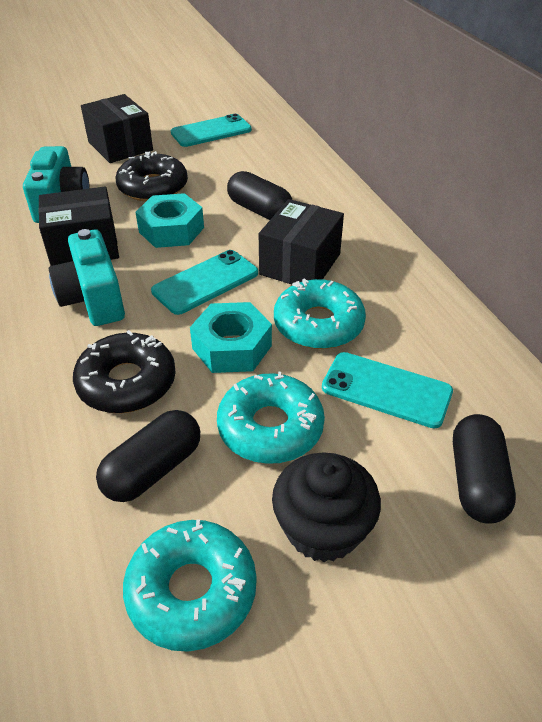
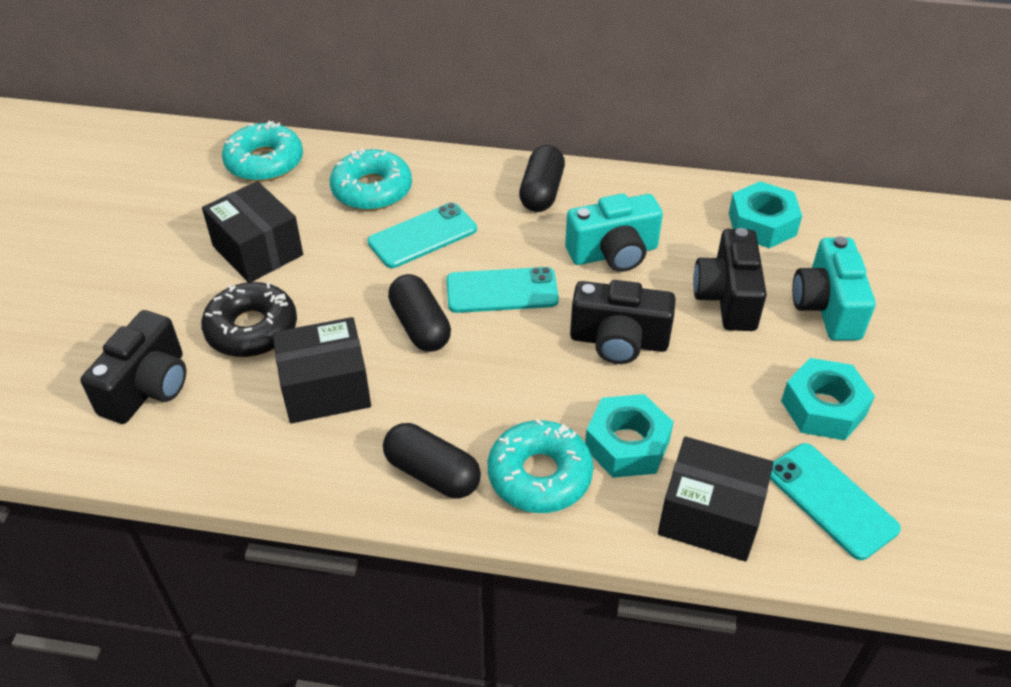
black camera: none = 0 -> [80,310,186,424] [570,280,676,364] [693,228,767,331] = 3
black cupcake: [272,452,381,562] = 1 -> none = 0
black donut: [73,330,176,413] [116,151,188,202] = 2 -> [201,282,297,357] = 1
turquoise nut: [135,193,204,248] [190,302,272,373] = 2 -> [585,394,674,478] [729,181,802,248] [781,358,875,440] = 3

